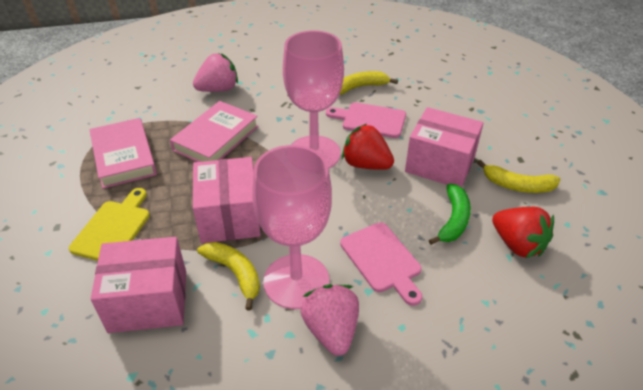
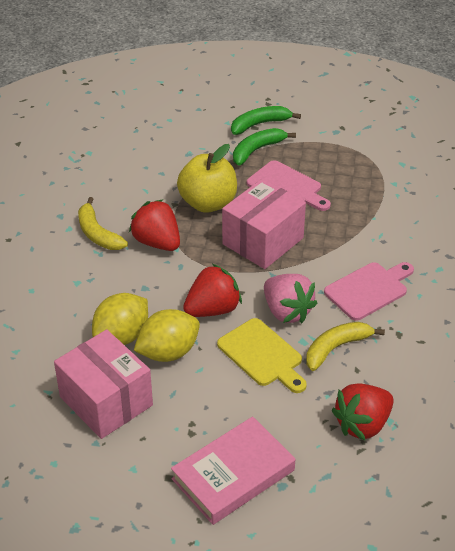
green banana: [429,183,471,245] = 1 -> [231,106,301,135] [233,128,296,166] = 2
pink book: [90,118,157,189] [170,101,259,162] = 2 -> [171,416,295,525] = 1
pink box: [91,237,186,333] [193,157,261,243] [405,107,484,188] = 3 -> [54,329,153,439] [222,178,306,269] = 2
pink goblet: [252,145,332,309] [283,30,344,168] = 2 -> none = 0
pink strawberry: [193,53,238,92] [301,284,359,356] = 2 -> [264,274,318,323] = 1
red strawberry: [342,124,394,170] [492,207,554,258] = 2 -> [129,199,180,251] [183,264,242,317] [332,383,394,441] = 3
yellow apple: none = 0 -> [177,144,237,213] = 1
yellow banana: [197,242,260,311] [339,71,398,95] [477,160,561,193] = 3 -> [78,197,128,250] [306,322,385,371] = 2
yellow lemon: none = 0 -> [92,293,148,345] [134,309,200,362] = 2

